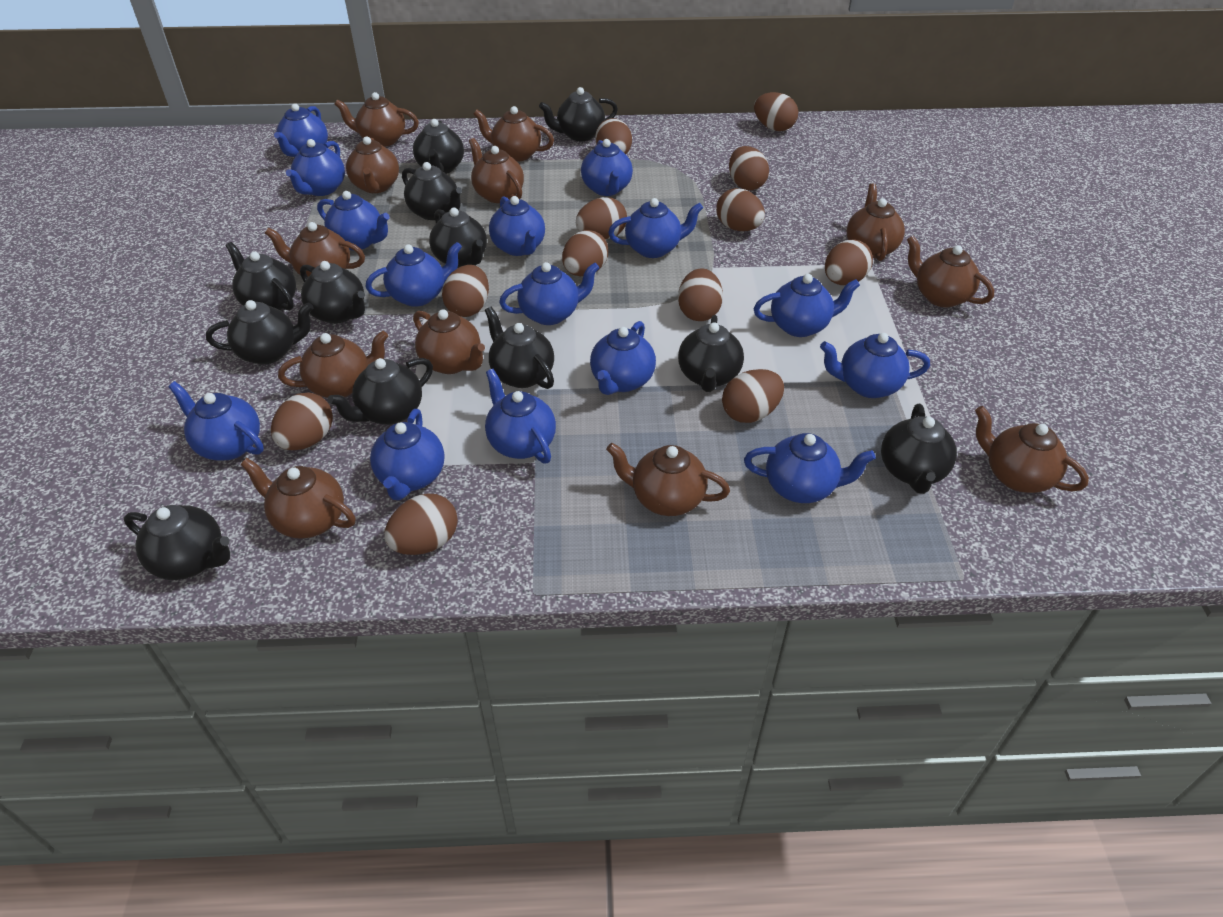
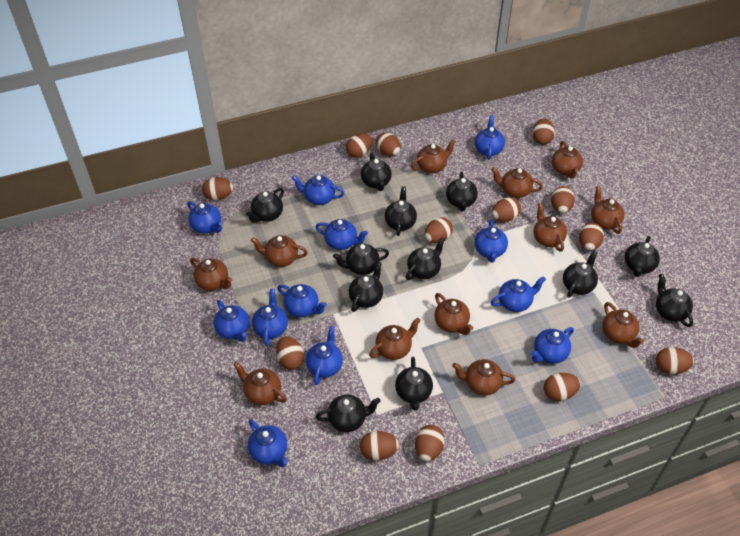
blue teapot: [168,381,264,460] [274,103,328,157] [286,139,345,196] [317,191,390,250] [366,242,462,307] [370,409,444,500] [485,369,556,464] [489,196,545,256] [499,262,599,325] [581,139,633,196] [590,321,656,395] [608,198,703,258] [744,433,876,503] [754,274,860,337] [820,333,930,398] = 15 -> [187,201,223,234] [213,300,250,342] [248,419,288,467] [252,288,288,346] [277,284,327,317] [292,175,344,205] [306,326,343,385] [316,219,368,250] [475,115,505,160] [475,220,508,262] [491,276,546,312] [531,327,574,364] = 12
brown egg: [271,392,333,450] [385,494,458,555] [442,265,489,317] [562,230,608,276] [576,197,627,240] [595,118,632,154] [678,268,723,321] [716,188,765,231] [722,369,784,423] [729,146,769,190] [754,92,798,131] [825,239,873,285] = 12 -> [202,177,233,201] [276,336,304,370] [346,133,372,158] [360,431,399,461] [376,132,401,156] [415,425,445,462] [424,217,453,243] [492,197,521,222] [532,118,555,145] [544,373,581,401] [551,186,575,213] [579,223,604,251] [656,347,694,374] = 13

